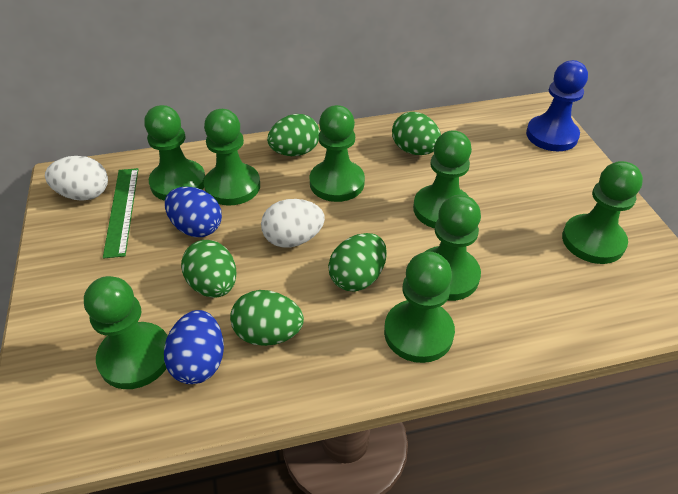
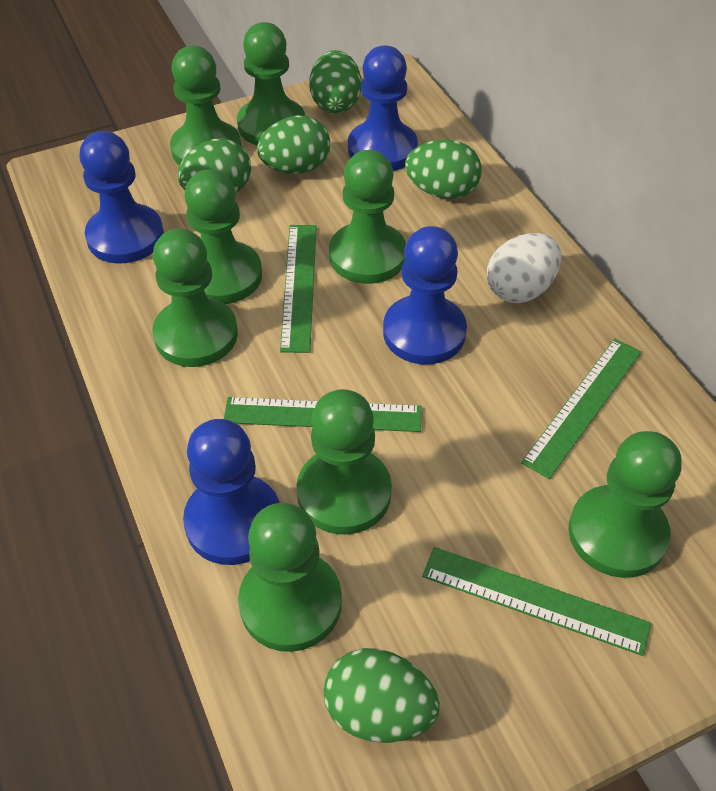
blue egg: [164,310,224,384] [165,187,222,237] = 2 -> none = 0
blue pawn: [526,60,588,151] = 1 -> [79,131,164,264] [183,419,279,565] [348,46,418,171] [383,226,467,364] = 4
green ruler: [103,168,139,259] = 1 -> [224,397,422,432] [280,225,317,353] [422,547,651,656] [521,339,641,479] = 4
white egg: [45,156,108,201] [261,199,325,248] = 2 -> [487,233,561,303] = 1

